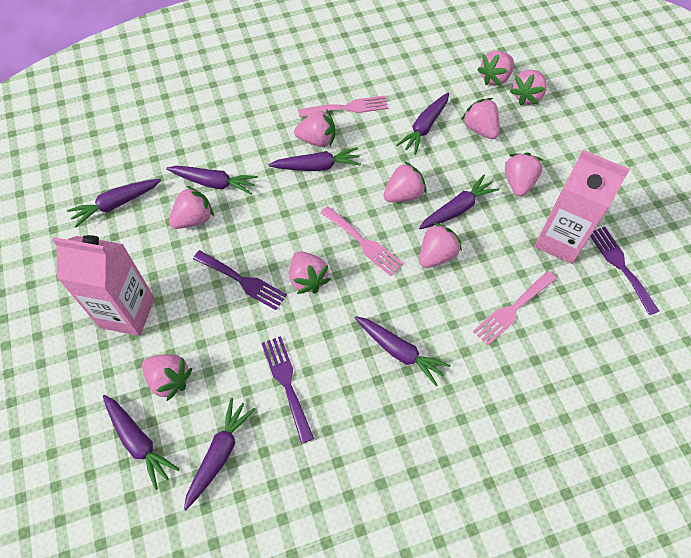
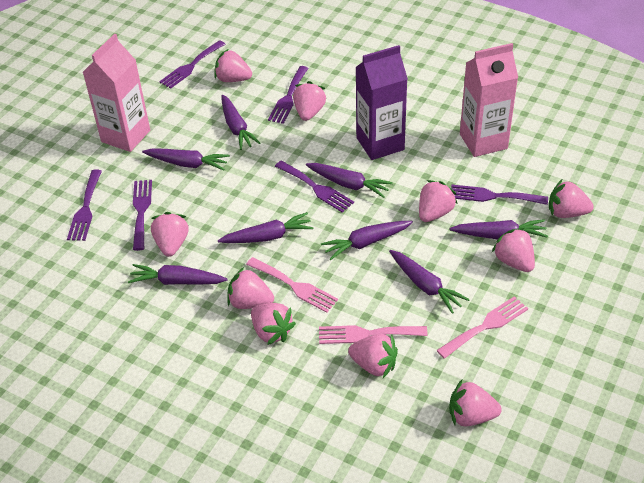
purple carton: none = 0 -> [356,45,408,160] = 1
purple fork: [193,250,287,310] [262,336,314,444] [591,227,659,315] = 3 -> [67,170,102,241] [133,180,152,251] [159,40,225,89] [268,66,308,124] [275,161,354,213] [451,185,548,205] = 6

